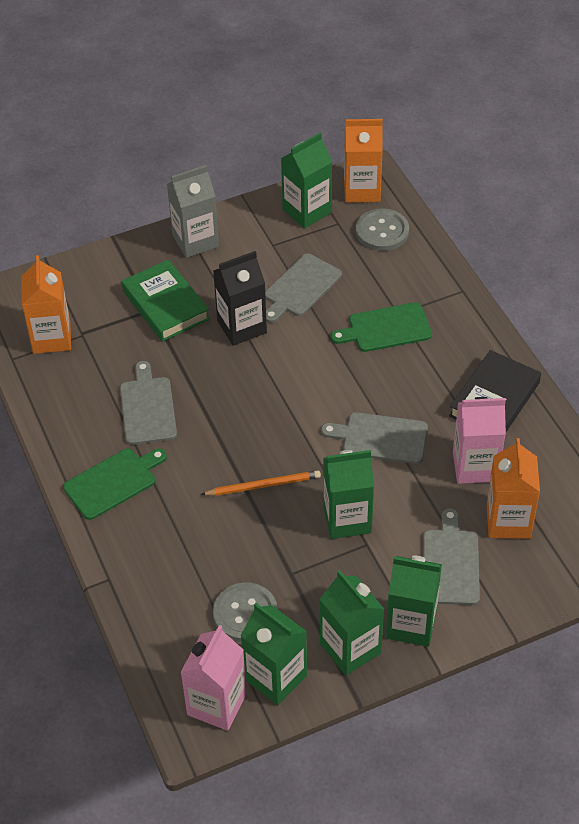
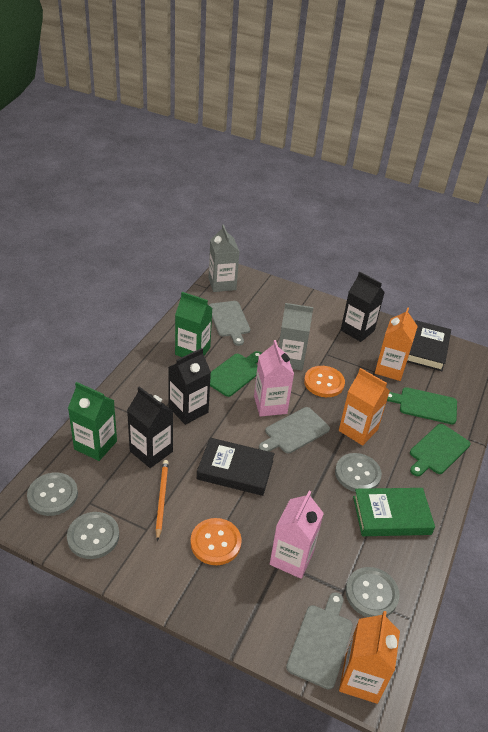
black book: [449,350,541,432] = 1 -> [197,438,274,496] [407,320,451,371] = 2
black carton: [213,251,267,346] = 1 -> [127,386,173,468] [168,348,211,425] [341,272,385,342] = 3
green carton: [241,603,307,705] [281,133,332,228] [320,570,384,675] [323,450,374,539] [386,556,442,647] = 5 -> [68,382,117,461] [175,292,212,357] = 2
green cutting board: [63,448,167,520] [330,302,432,352] = 2 -> [210,351,262,397] [387,387,457,424] [410,424,470,476] = 3
grey button: [213,582,278,642] [356,208,409,251] = 2 -> [27,472,78,516] [67,512,119,559] [335,453,382,492] [346,567,400,617] = 4
grey carton: [167,165,219,258] = 1 -> [209,224,240,292] [279,303,313,371] = 2
grey cutting board: [120,361,177,445] [265,254,342,323] [321,412,428,464] [423,508,480,605] = 4 -> [209,301,250,346] [259,407,330,454] [286,592,353,690] = 3
orange button: none = 0 -> [190,518,242,565] [304,366,345,397] = 2

